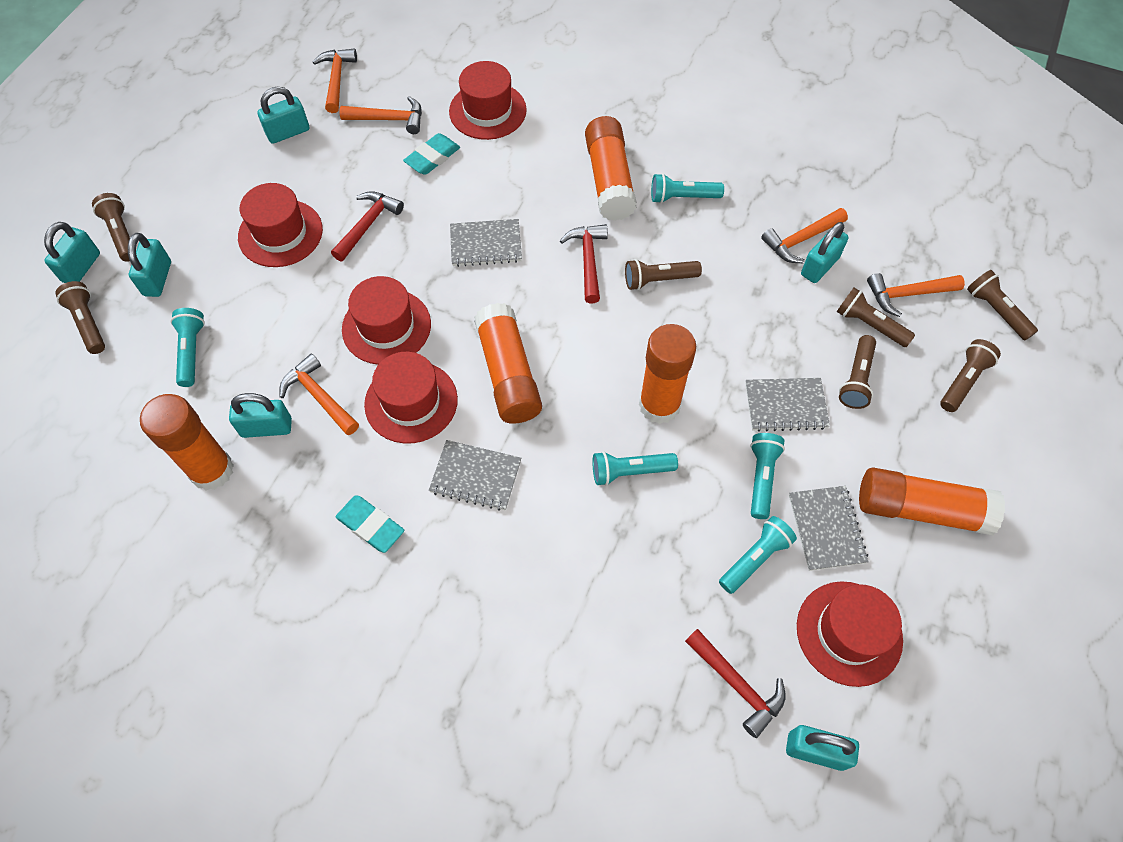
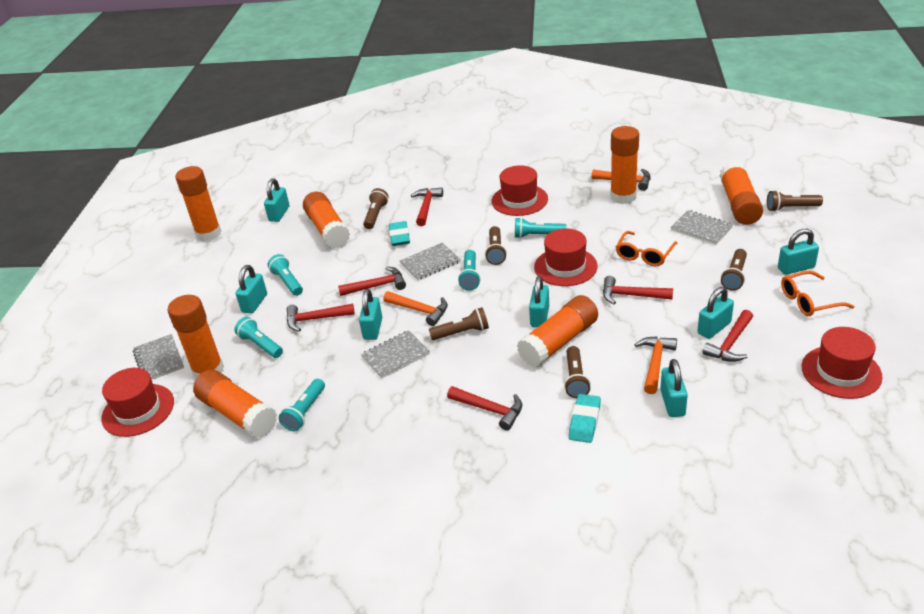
brown flashlight: [55,281,105,354] [92,193,130,262] [625,259,702,290] [837,288,915,347] [839,335,876,409] [940,339,1001,412] [967,270,1038,340] = 7 -> [363,188,388,229] [429,308,489,340] [485,226,507,265] [564,346,591,398] [721,249,747,291] [767,190,823,212] = 6
orange glasses: none = 0 -> [616,231,678,266] [781,271,854,316] = 2
orange glue stick: [140,394,234,490] [474,303,542,424] [585,116,637,221] [639,324,696,424] [859,468,1005,535] = 5 -> [168,295,224,380] [175,166,222,242] [193,370,277,438] [303,191,350,248] [517,295,598,367] [610,126,639,204] [719,162,763,225] = 7
orange hammer: [279,354,359,435] [313,49,357,113] [340,96,422,134] [761,208,848,263] [867,273,965,317] = 5 -> [383,291,448,326] [592,169,650,191] [634,336,677,394] = 3
red hammer: [331,191,404,262] [560,224,608,303] [685,629,786,738] = 3 -> [287,304,355,332] [338,267,406,296] [411,188,443,226] [447,386,522,431] [603,276,673,304] [702,310,753,362] = 6
red hat: [238,183,323,267] [342,276,431,365] [364,352,458,444] [449,61,527,140] [797,581,903,687] = 5 -> [101,368,174,437] [492,165,548,216] [534,229,598,286] [802,327,883,399] = 4
turquoise padlock: [44,222,100,283] [128,233,171,297] [229,393,292,438] [257,86,310,144] [786,725,859,771] [801,222,849,283] = 6 -> [235,265,267,314] [264,178,289,222] [359,289,382,340] [529,276,549,328] [660,359,688,417] [698,287,734,339] [778,229,819,275] = 7

